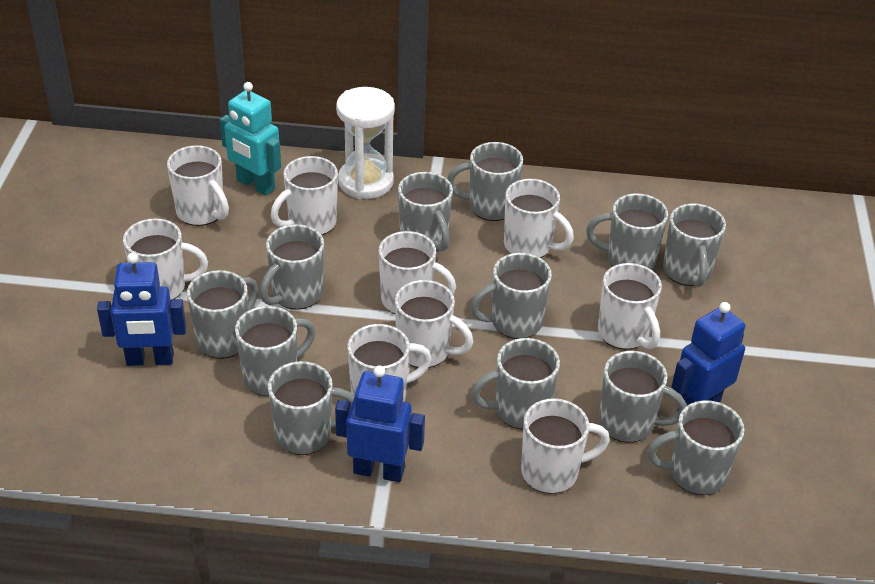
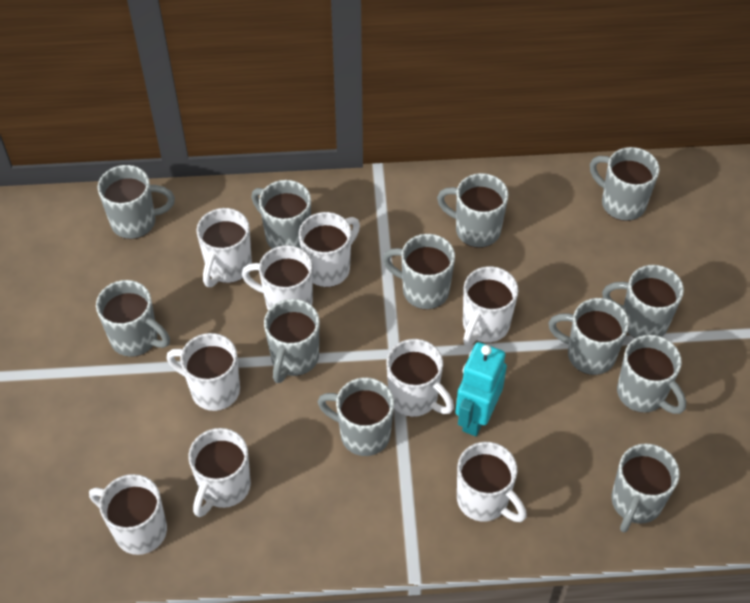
blue robot: [97,253,186,366] [335,365,425,482] [671,302,745,412] = 3 -> none = 0
white hourglass: [336,87,395,199] = 1 -> none = 0

